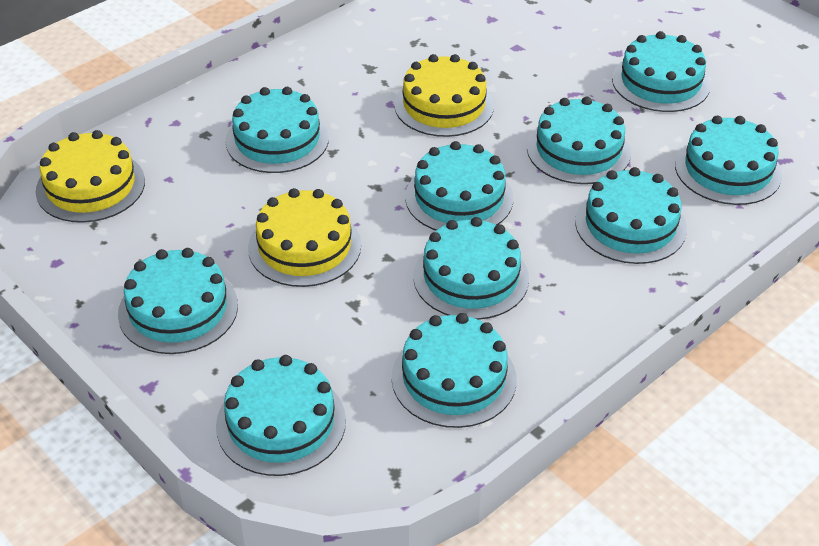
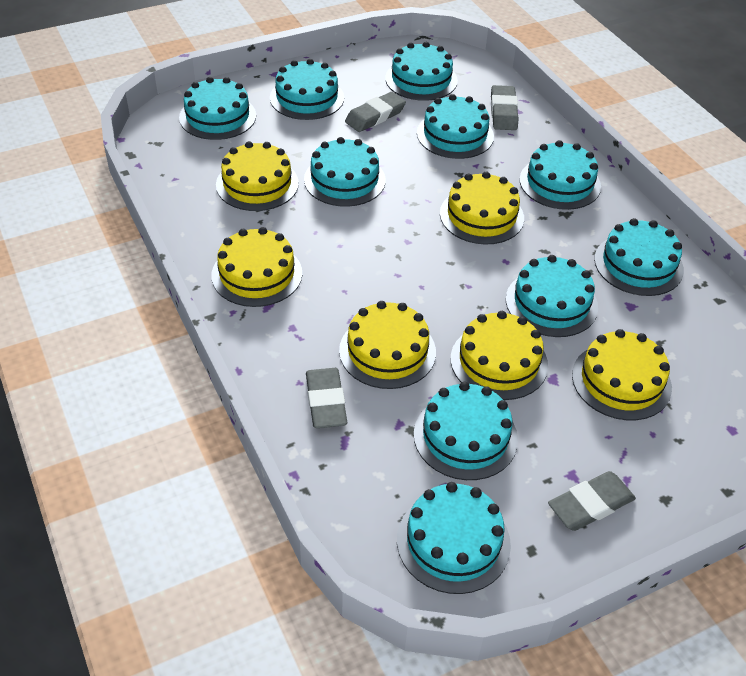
grey eraser: none = 0 -> [306,368,347,428] [345,92,406,132] [491,85,519,130] [548,471,636,531] = 4
yellow cake: [36,130,145,223] [248,188,361,287] [394,54,494,137] = 3 -> [211,227,302,307] [216,141,299,211] [339,301,436,389] [440,172,524,245] [451,311,548,400] [572,329,672,420] = 6

